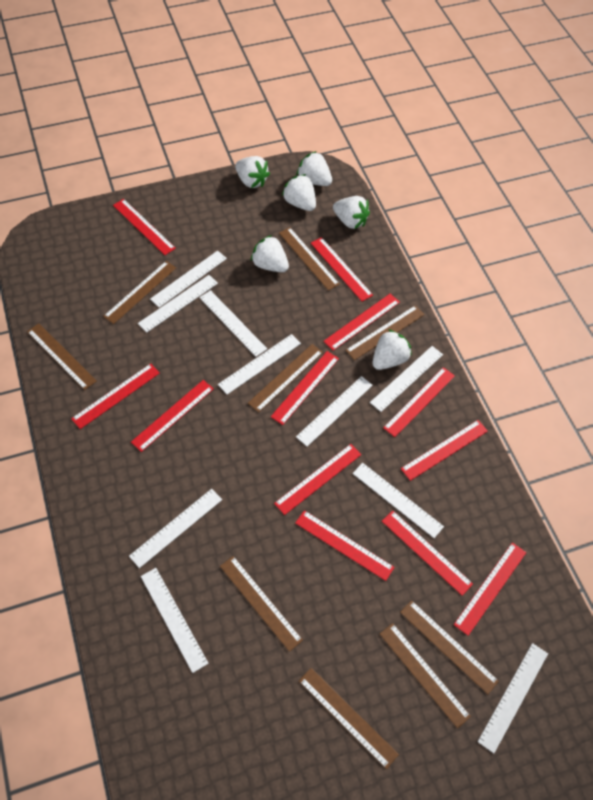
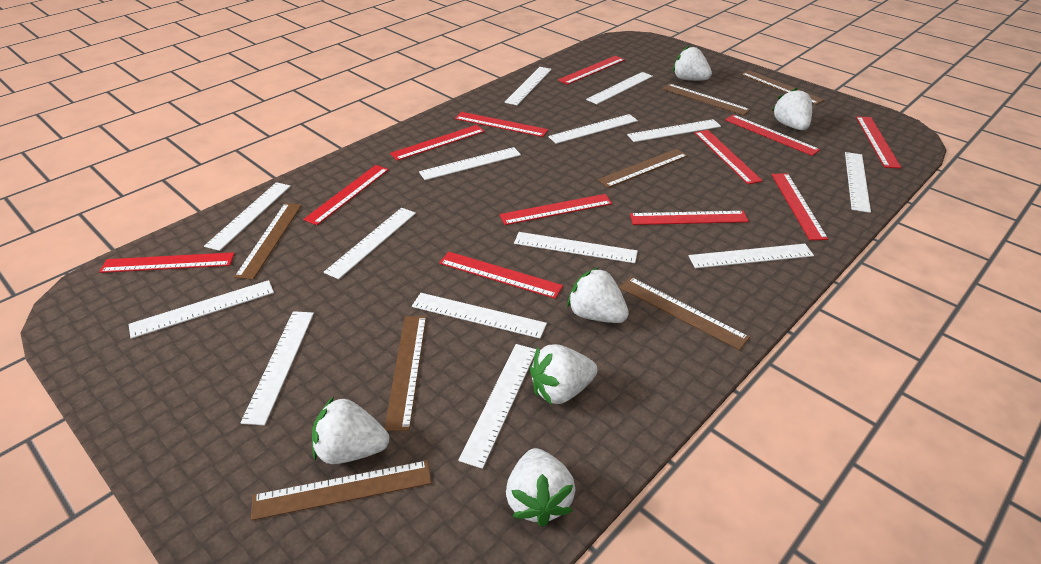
brown ruler: [27,324,96,390] [103,261,176,324] [220,556,303,652] [248,344,323,412] [279,227,340,291] [299,668,399,769] [345,305,425,360] [380,623,471,729] [400,600,499,694] = 9 -> [234,203,302,280] [251,460,431,520] [384,316,426,431] [598,149,688,188] [619,277,750,350] [662,84,750,115] [741,70,824,105] = 7
white ruler: [129,489,222,568] [138,275,218,332] [141,568,208,673] [150,251,227,308] [199,290,267,357] [218,334,301,394] [296,376,373,447] [353,463,444,538] [370,346,443,412] [478,643,548,753] = 10 -> [128,280,274,339] [204,182,291,251] [240,311,314,425] [324,208,416,279] [412,293,547,338] [419,147,521,180] [458,344,537,469] [504,67,552,105] [514,232,638,263] [548,114,638,144] [586,72,653,104] [627,119,721,142] [689,244,814,268] [845,152,871,213] = 14

